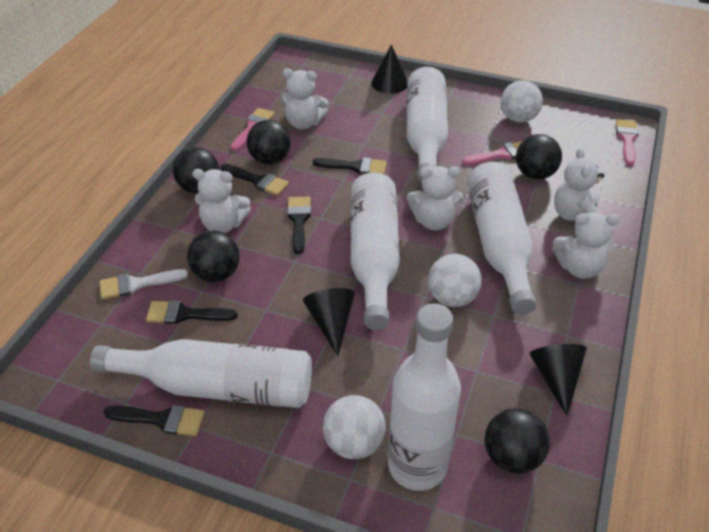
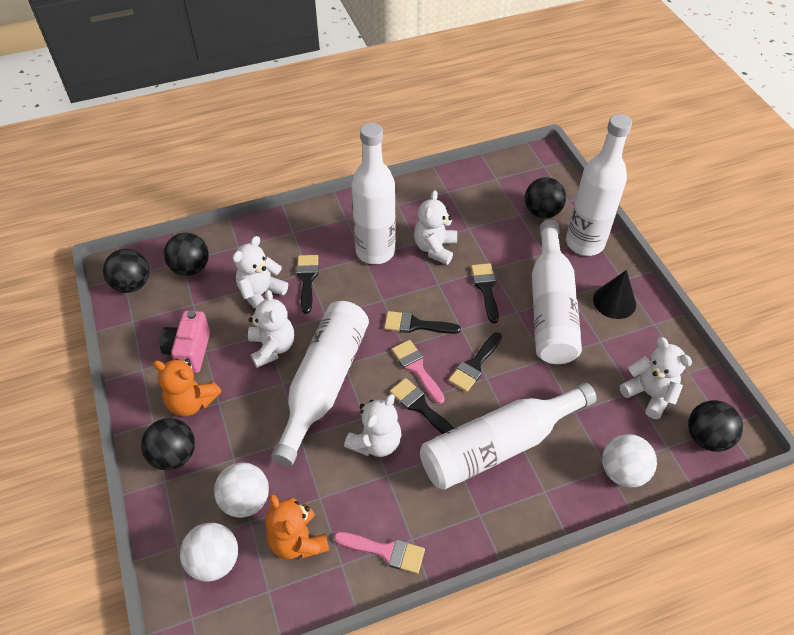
black cone: [303,288,355,356] [371,44,408,94] [530,344,587,416] = 3 -> [593,270,636,319] = 1
orange teddy bear: none = 0 -> [153,358,221,416] [265,494,329,559] = 2
pink brush: [231,108,275,151] [462,141,522,165] [616,119,639,166] = 3 -> [334,532,425,574] [391,340,445,404] = 2
pink camera: none = 0 -> [160,310,210,373] = 1
white brush: [100,269,188,300] = 1 -> none = 0

